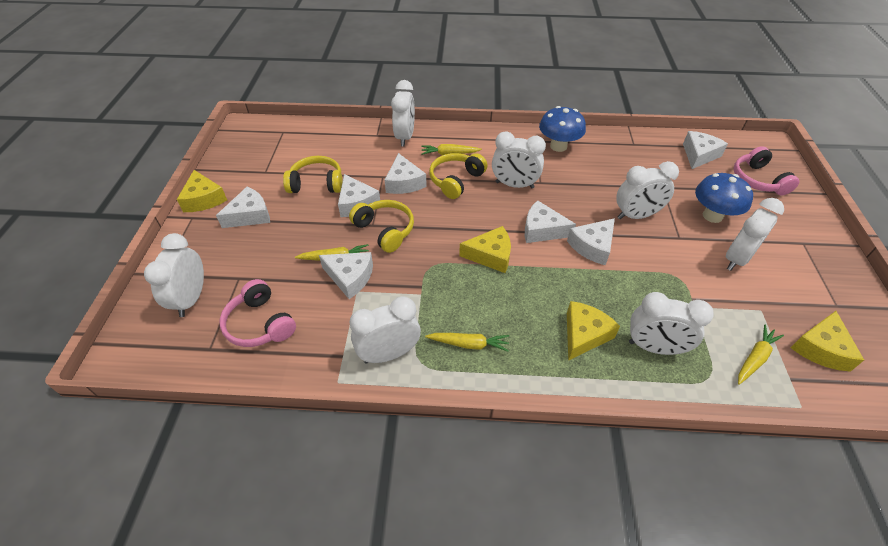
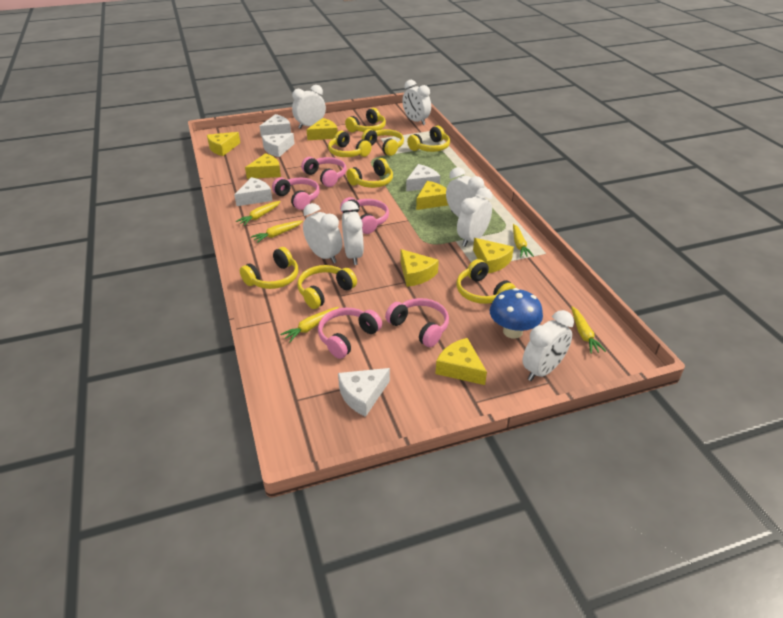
blue mushroom: [539,106,586,152] [695,173,753,223] = 2 -> [490,288,543,339] = 1
pink headphones: [220,279,296,347] [734,146,799,196] = 2 -> [272,177,320,210] [301,157,346,187] [318,308,382,359] [340,197,389,234] [385,298,449,347] = 5
white cheese: [216,187,270,228] [319,252,373,299] [338,174,380,217] [384,153,427,194] [525,200,576,243] [567,218,615,265] [683,131,728,169] = 7 -> [234,177,272,206] [259,114,291,137] [262,133,295,157] [338,368,390,417] [406,164,440,191] = 5
yellow carrot: [295,244,369,261] [421,144,482,155] [425,333,509,352] [738,325,784,385] = 4 -> [236,201,281,226] [251,220,303,243] [280,307,339,342] [513,224,534,257] [571,306,606,354] = 5
yellow cheese: [177,170,227,212] [459,226,511,273] [567,301,620,361] [791,311,864,372] = 4 -> [207,132,240,156] [245,153,281,179] [307,118,338,140] [400,249,439,287] [416,181,448,210] [435,338,487,385] [473,238,514,273] = 7
yellow headphones: [283,156,343,193] [349,200,414,253] [429,153,488,199] = 3 -> [240,247,298,289] [297,265,357,309] [328,130,372,157] [345,108,386,132] [346,158,393,188] [362,129,404,156] [407,126,450,152] [457,259,516,304] = 8

